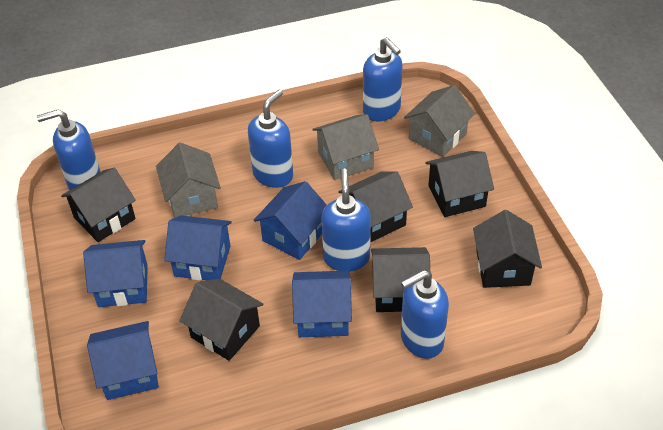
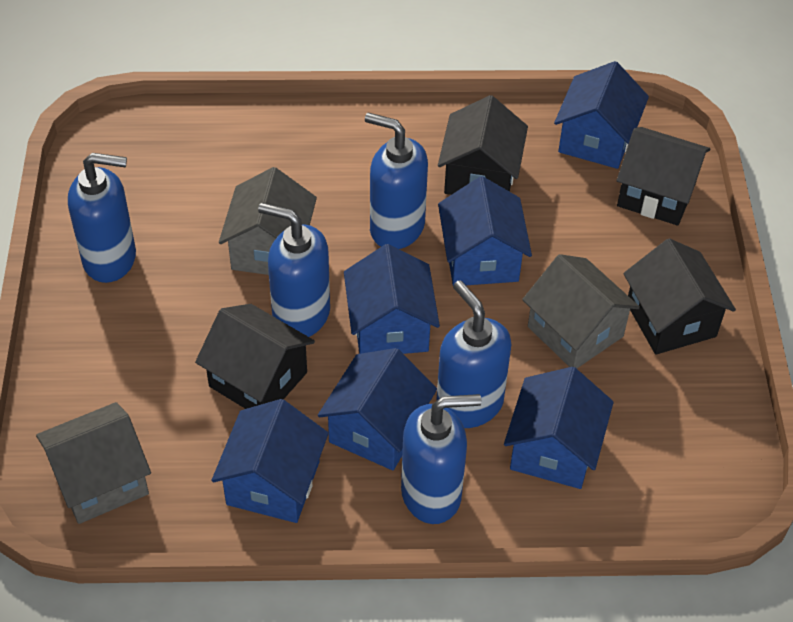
black house: [61,168,136,242] [179,279,263,361] [338,171,413,242] [371,247,430,312] [425,151,494,217] [473,210,542,288] = 6 -> [195,304,315,409] [438,95,528,195] [616,127,710,226] [623,238,736,355] = 4
blue house: [83,240,148,307] [87,321,159,400] [164,216,232,281] [254,181,327,260] [292,271,352,337] = 5 -> [212,399,329,523] [318,348,437,470] [344,244,440,354] [438,176,532,285] [504,367,614,489] [554,61,649,169] = 6

